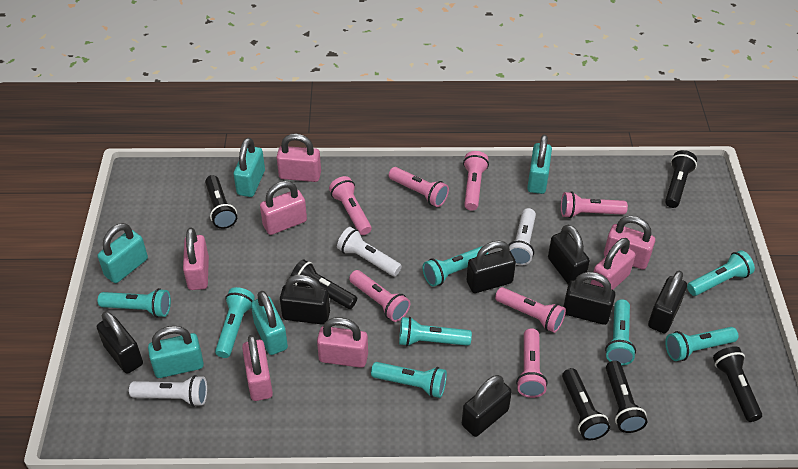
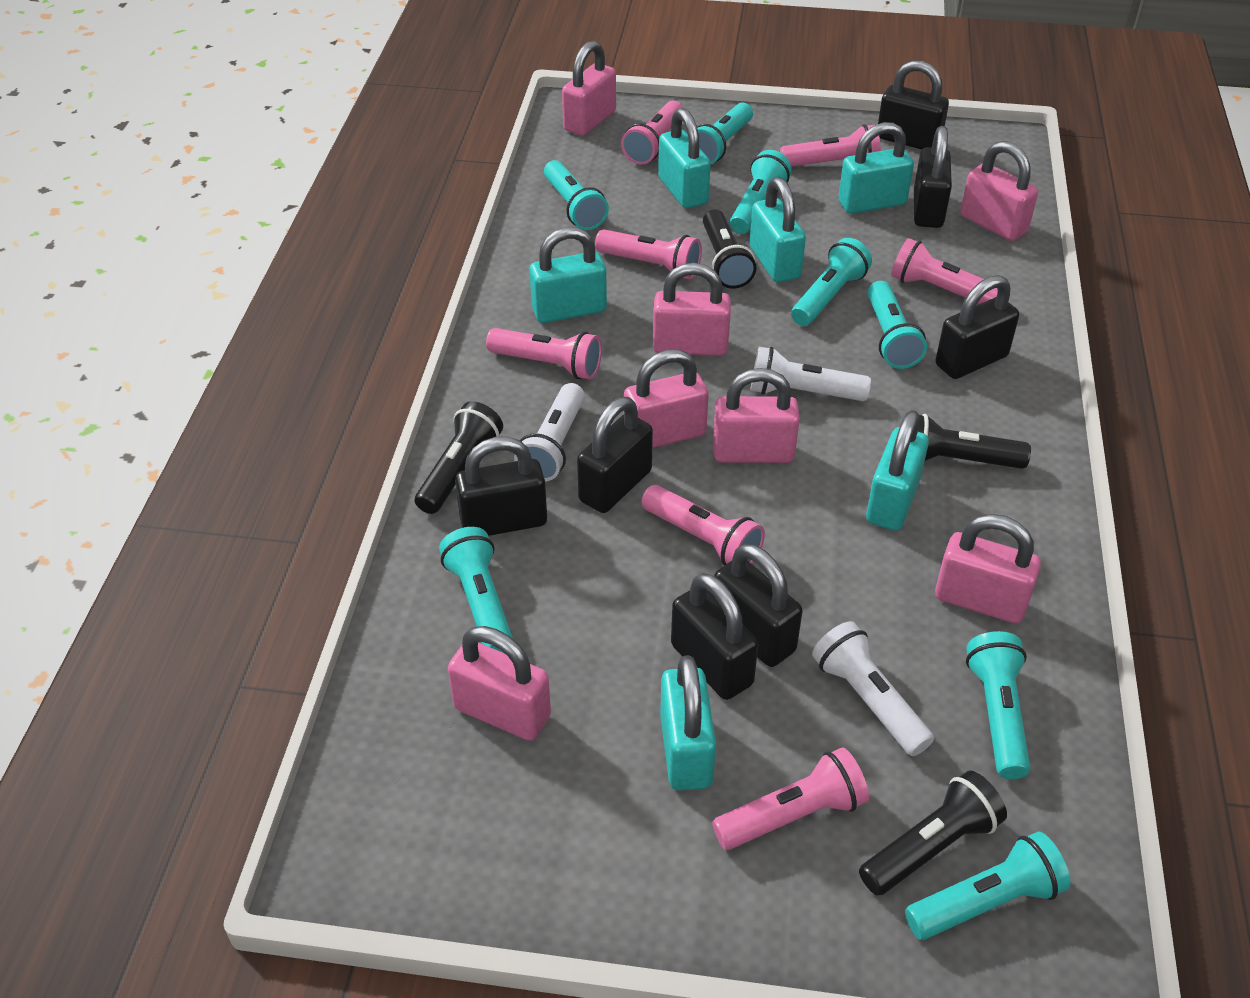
black flashlight: [205,175,237,229] [290,259,357,309] [562,368,610,440] [606,361,647,433] [665,150,697,208] [713,346,762,422] = 6 -> [415,401,503,514] [703,209,756,289] [859,771,1007,895] [918,414,1031,469] = 4
turquoise padlock: [98,223,148,283] [148,326,204,378] [233,138,265,197] [251,291,288,355] [527,135,552,194] = 5 -> [529,227,607,323] [658,108,711,209] [660,655,716,791] [750,177,806,283] [838,122,914,214] [866,410,929,531] = 6

